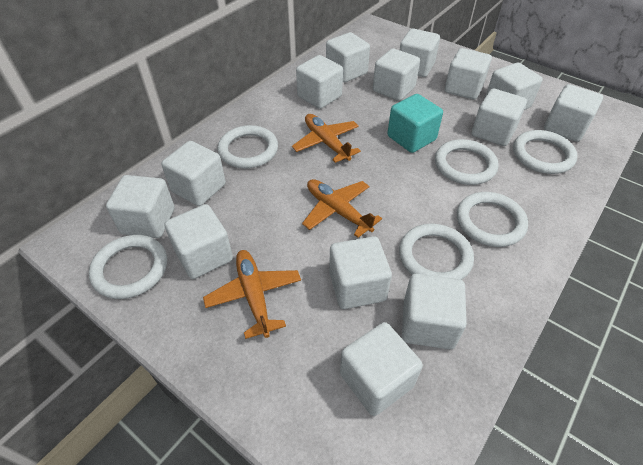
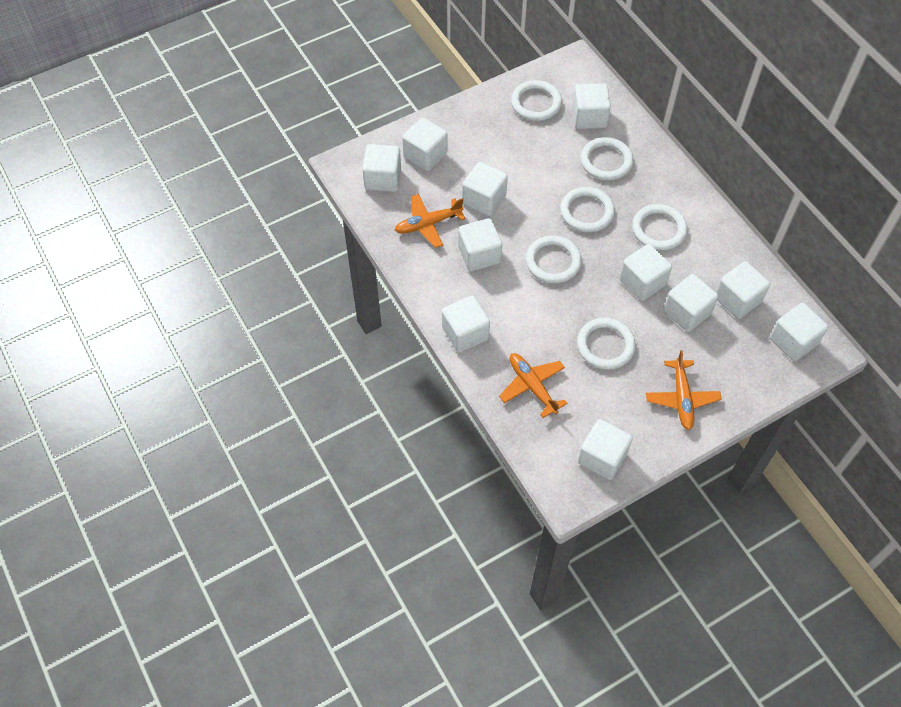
turquoise cube: [387,94,443,153] = 1 -> none = 0
white cube: [106,175,174,238] [161,141,226,206] [164,204,233,279] [296,55,343,109] [326,32,370,82] [329,236,392,309] [340,322,423,416] [373,48,420,101] [400,28,440,77] [402,274,467,350] [445,48,492,100] [472,89,527,146] [485,63,543,110] [544,84,603,142] = 14 -> [362,144,401,192] [402,118,447,171] [442,296,490,353] [458,218,502,271] [462,162,508,216] [572,83,611,129] [578,419,633,480] [619,244,672,301] [663,274,718,332] [716,261,770,319] [770,303,828,361] = 11

